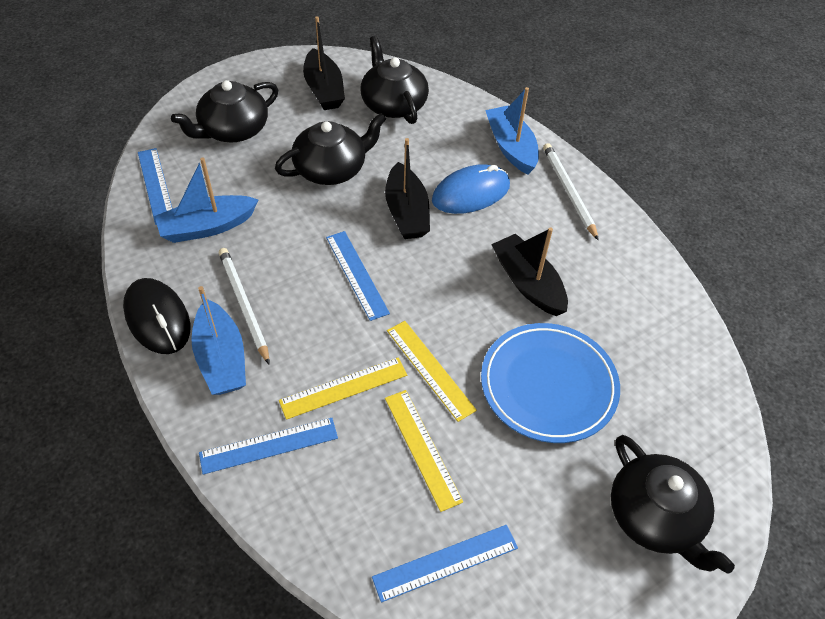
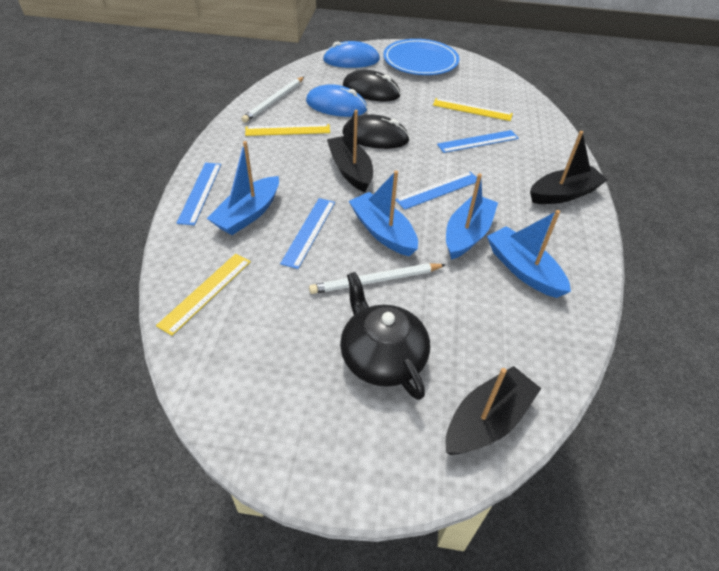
black mouse: [123,278,190,354] = 1 -> [342,115,410,149] [343,70,401,102] = 2
black teapot: [171,80,278,143] [275,113,386,185] [361,36,429,124] [611,435,735,574] = 4 -> [340,272,430,400] = 1
blue boat: [154,157,258,243] [191,286,246,395] [485,87,539,174] = 3 -> [207,141,279,235] [349,170,418,256] [446,173,498,260] [487,210,571,298] = 4
blue mouse: [432,164,510,214] = 1 -> [306,84,367,117] [323,41,380,68] = 2

